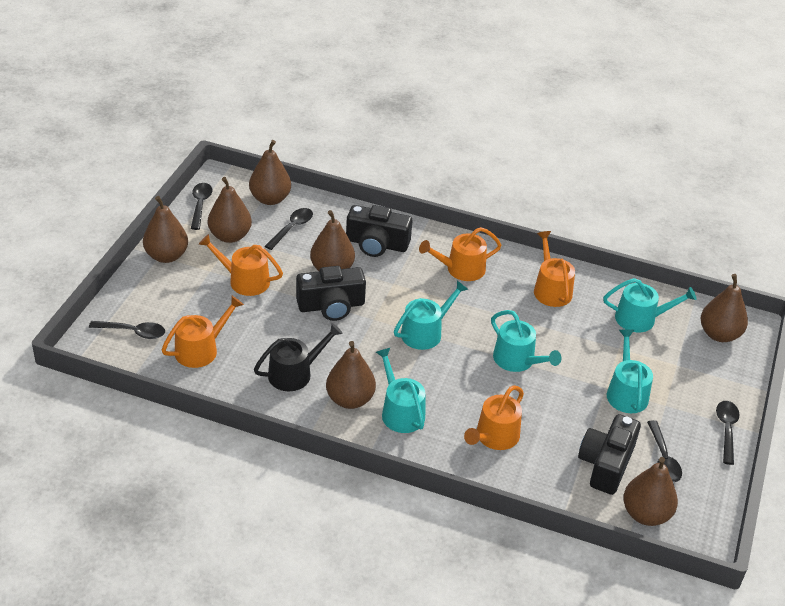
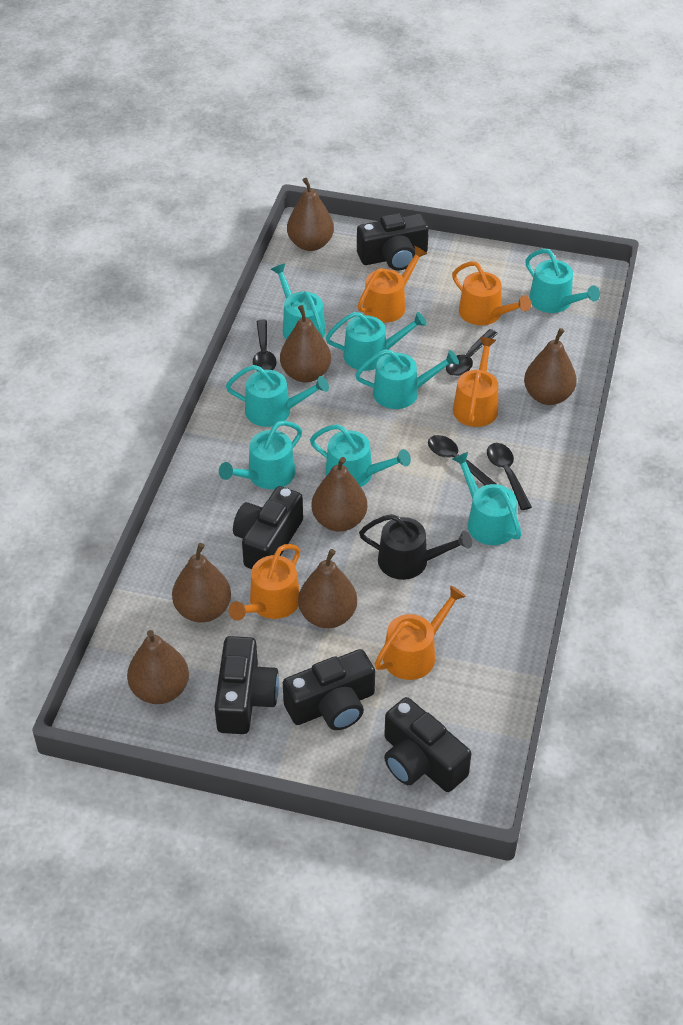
black camera: [296,266,366,321] [346,205,412,257] [578,414,641,495] = 3 -> [215,636,279,734] [233,486,303,569] [283,649,375,730] [357,213,429,271] [384,697,471,792] = 5
black spoon: [89,321,165,339] [191,183,212,230] [265,208,313,250] [647,420,682,482] [716,401,740,465] = 5 -> [253,320,277,371] [428,435,496,486] [446,329,498,376] [487,443,532,510] = 4
turquoise watering can: [376,348,425,433] [394,280,469,350] [491,310,561,372] [603,278,697,332] [607,329,653,413] = 5 -> [219,421,302,489] [226,365,329,427] [271,263,326,340] [310,424,411,487] [326,312,427,371] [355,349,459,409] [453,452,522,545] [525,249,600,313] = 8

